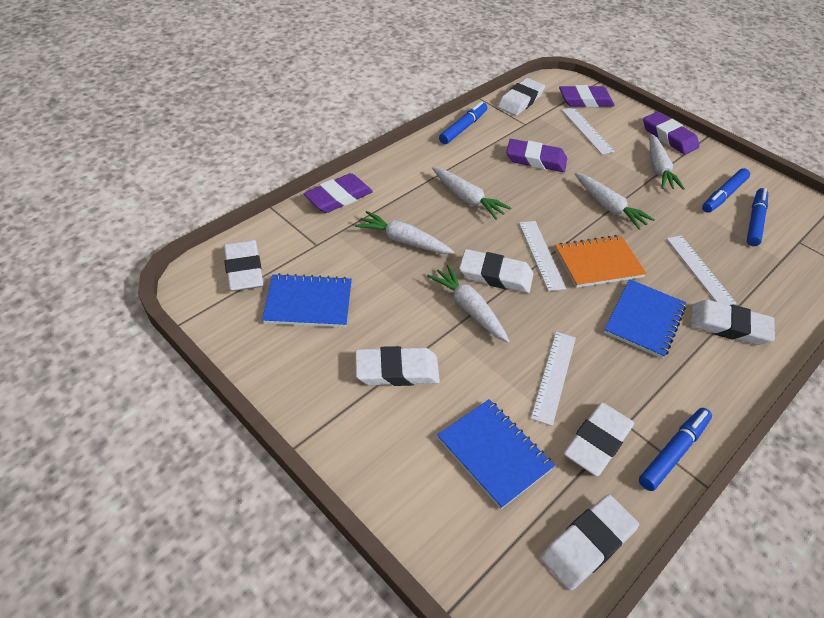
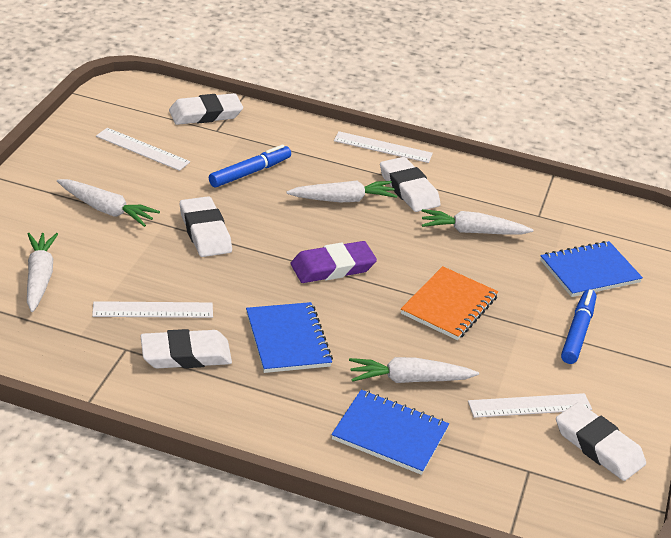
blue marker: [439,101,488,144] [639,408,712,491] [702,168,750,213] [747,188,768,246] = 4 -> [209,145,291,187] [561,289,596,364] = 2
purple eraser: [304,173,373,213] [506,139,567,172] [559,85,615,107] [643,112,699,155] = 4 -> [290,241,377,283] = 1
white eraser: [224,240,263,291] [355,346,440,386] [459,249,533,293] [497,78,545,116] [540,495,639,591] [564,402,634,476] [690,300,775,345] = 7 -> [140,329,232,369] [169,93,243,125] [180,196,232,257] [380,157,441,212] [556,402,646,481] = 5

